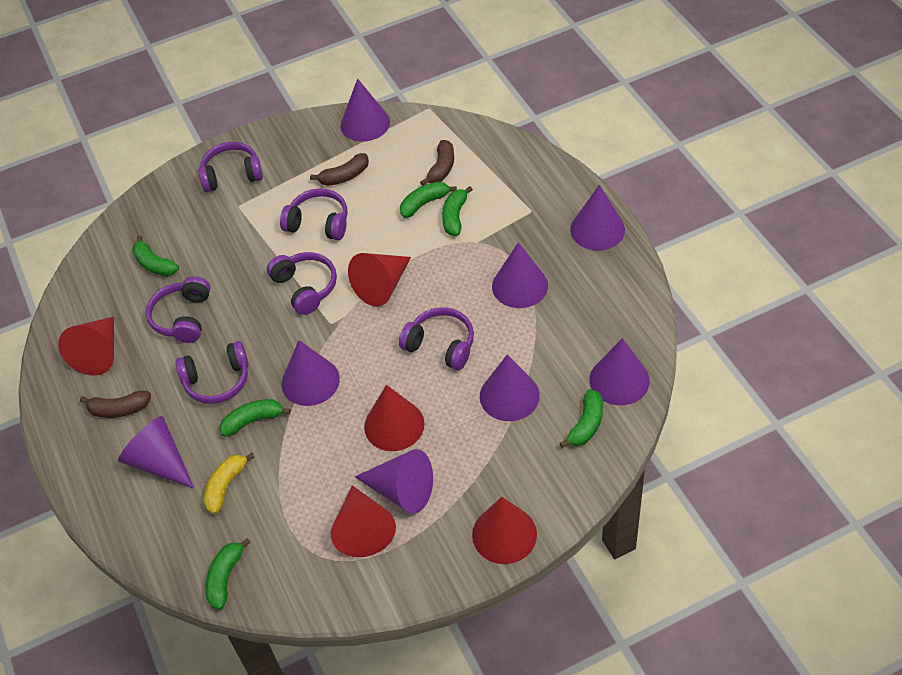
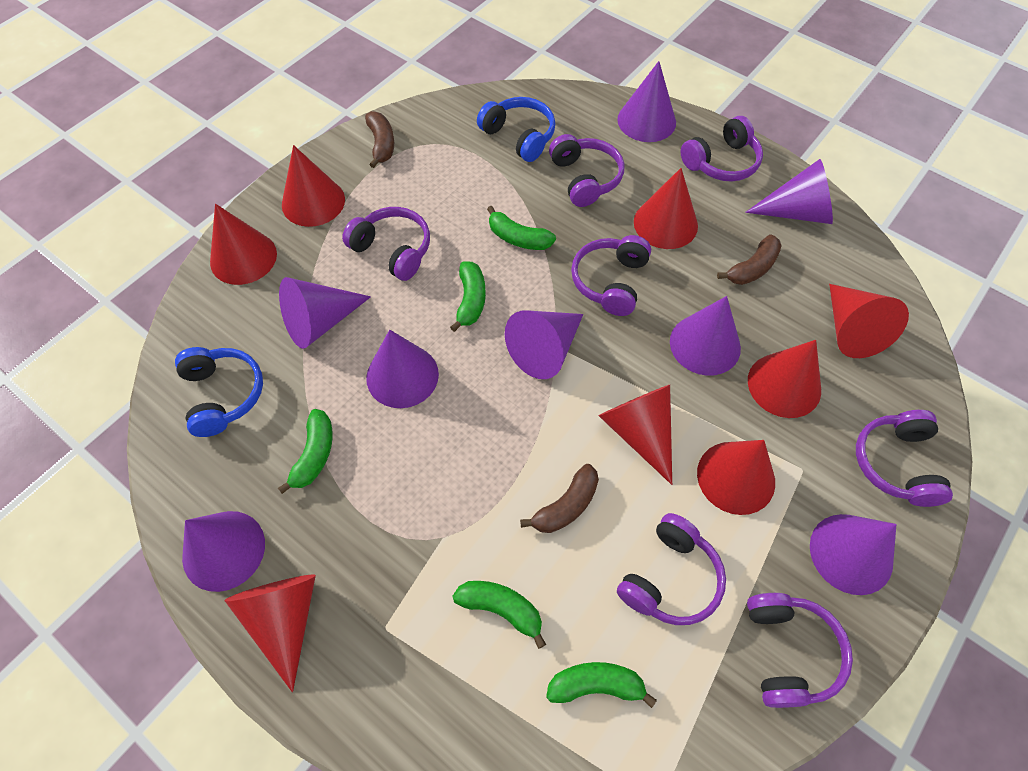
blue headphones: none = 0 -> [175,347,263,437] [477,97,555,162] = 2
green banana: [132,235,179,276] [205,538,251,610] [220,399,291,437] [400,182,457,218] [442,186,473,236] [560,389,603,448] = 6 -> [278,409,333,494] [450,262,486,332] [453,581,546,649] [487,206,556,250] [546,662,657,708] = 5
purple headphones: [146,276,210,343] [175,341,249,404] [198,142,263,192] [267,252,337,315] [280,188,348,240] [399,307,474,370] = 6 -> [342,207,430,281] [549,134,624,207] [571,235,651,316] [617,513,726,625] [681,116,763,181] [747,593,853,708] [856,410,953,507] = 7
red cone: [58,316,114,376] [331,485,396,557] [348,253,411,306] [364,385,425,451] [472,497,537,564] = 5 -> [210,204,277,285] [225,574,316,692] [282,145,345,227] [599,385,672,485] [634,168,698,249] [697,440,775,515] [748,340,821,418] [829,284,909,358] = 8
yellow banana: [203,453,255,514] = 1 -> none = 0

